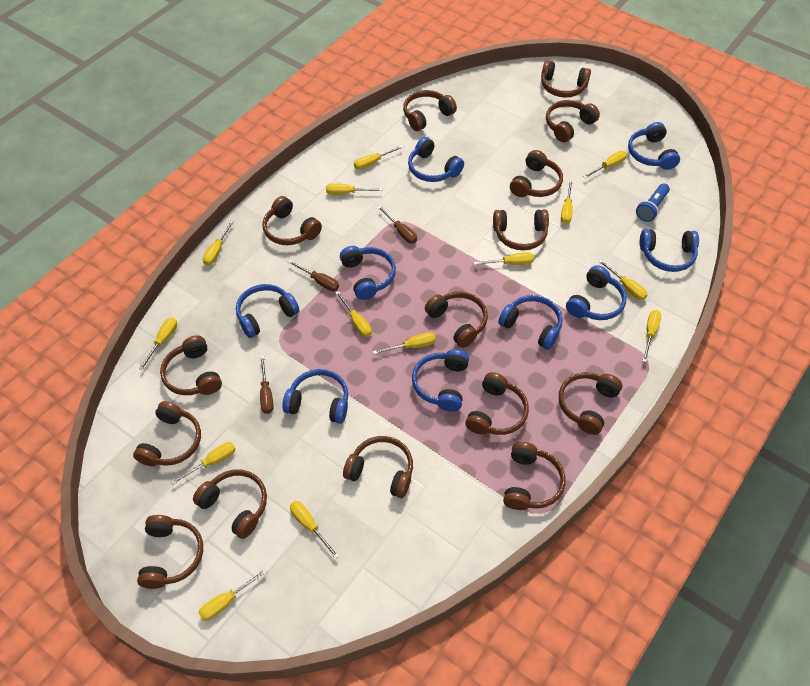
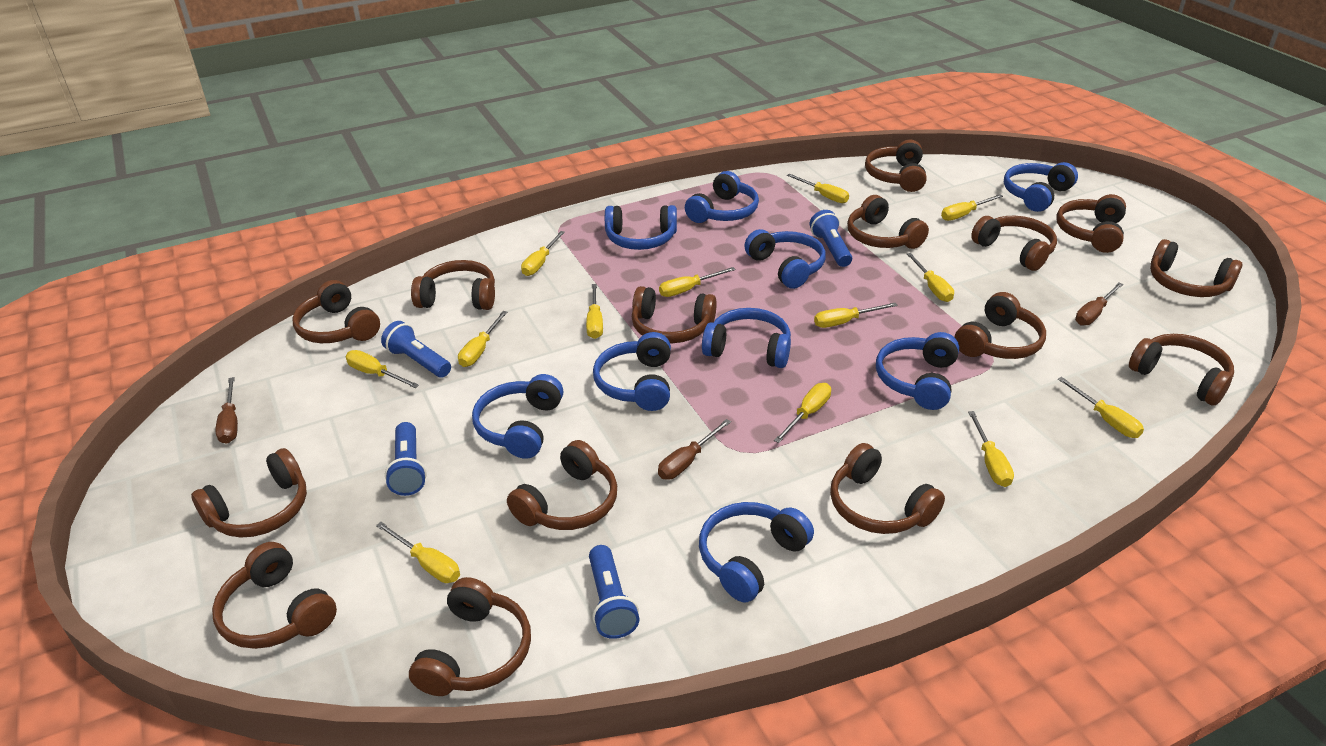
blue flashlight: [636,184,670,222] = 1 -> [381,321,451,378] [385,422,427,496] [589,545,640,639] [810,210,852,267] = 4
yellow screwdriver: [139,318,177,370] [171,442,236,485] [199,569,268,621] [203,220,234,265] [290,501,339,559] [326,183,383,195] [335,291,372,337] [354,145,404,170] [373,332,436,354] [474,252,534,265] [561,180,573,224] [583,151,627,179] [598,260,648,300] [642,310,661,362] = 14 -> [345,350,419,388] [376,522,460,583] [458,311,508,367] [521,231,565,276] [586,284,603,339] [659,267,736,297] [774,383,831,443] [787,174,849,203] [814,303,898,328] [907,253,954,302] [941,194,1003,221] [968,411,1014,487] [1058,377,1144,438] = 13

